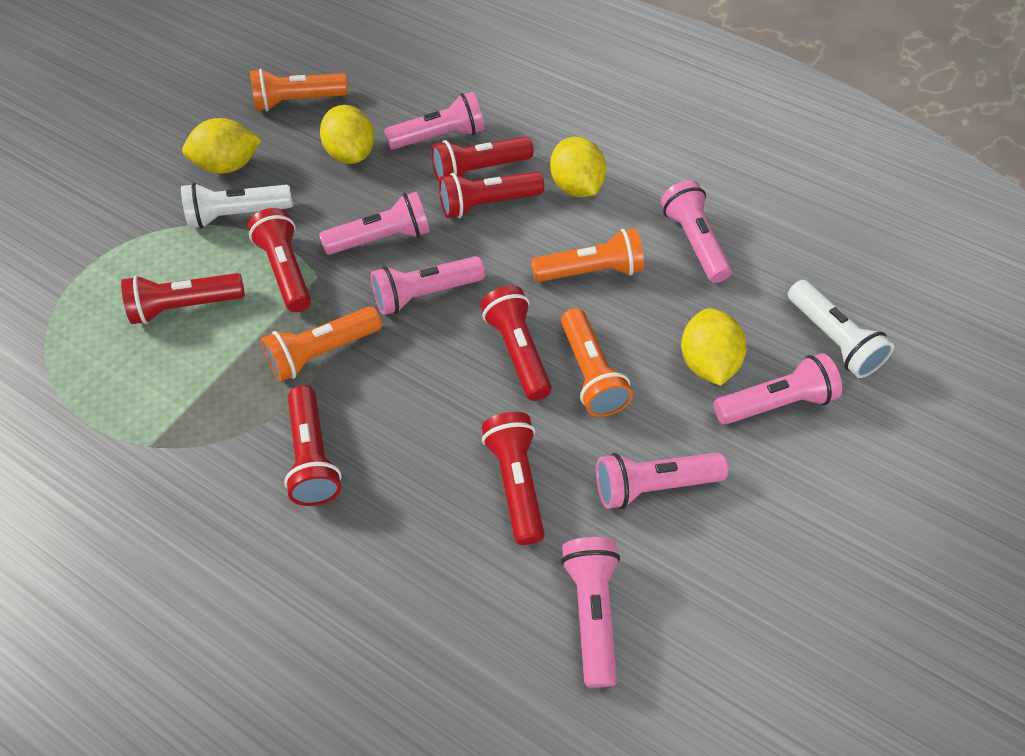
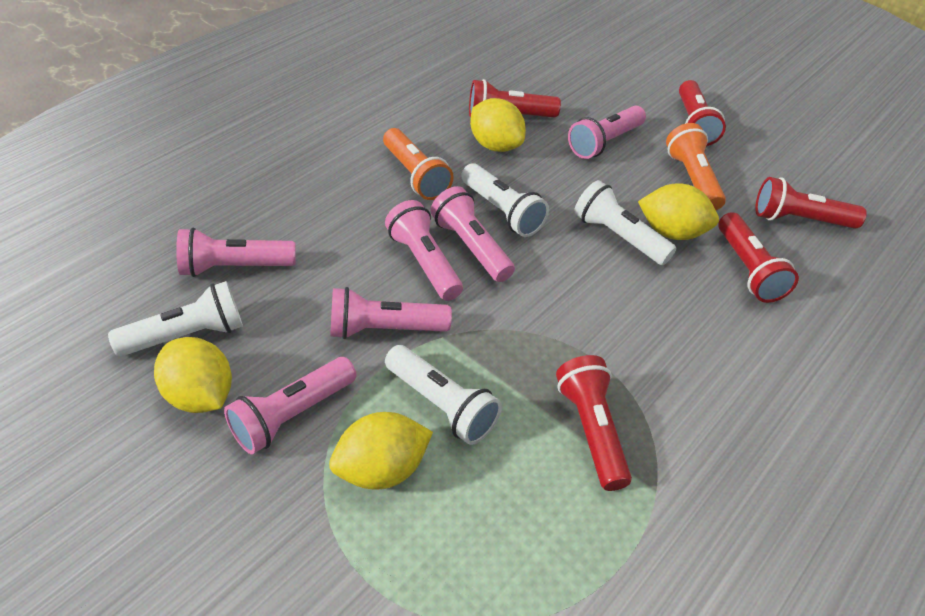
orange flashlight: [250,68,348,111] [261,307,382,382] [531,228,644,282] [561,308,633,417] = 4 -> [383,128,454,200] [666,123,726,210] = 2
pink flashlight: [319,192,430,255] [371,256,485,315] [384,92,484,150] [561,537,620,688] [596,452,729,509] [661,180,732,283] [714,353,842,424] = 7 -> [176,228,295,277] [224,357,357,454] [330,287,452,339] [385,200,463,301] [430,186,515,282] [568,106,646,159] = 6
red flashlight: [121,273,245,324] [248,208,311,312] [284,385,342,506] [431,136,533,182] [439,172,544,218] [480,286,552,401] [482,412,544,545] = 7 -> [469,79,561,118] [556,355,632,491] [679,80,726,146] [718,212,799,303] [755,177,867,229] = 5
white flashlight: [181,183,293,229] [788,280,894,378] = 2 -> [108,281,243,357] [385,345,502,445] [461,163,549,237] [574,180,676,265] = 4

